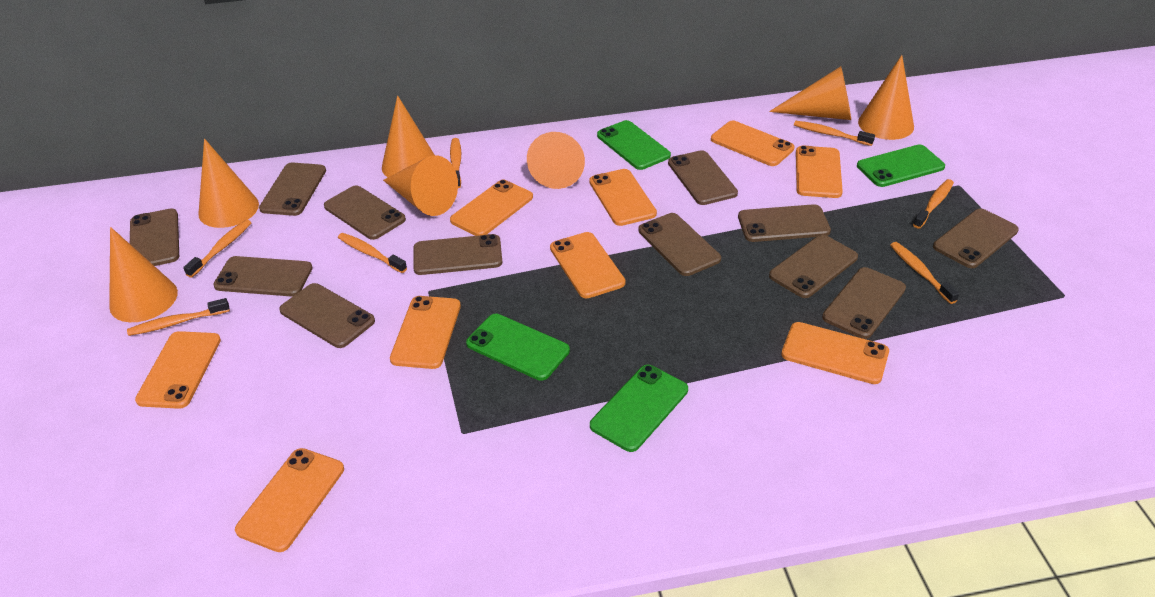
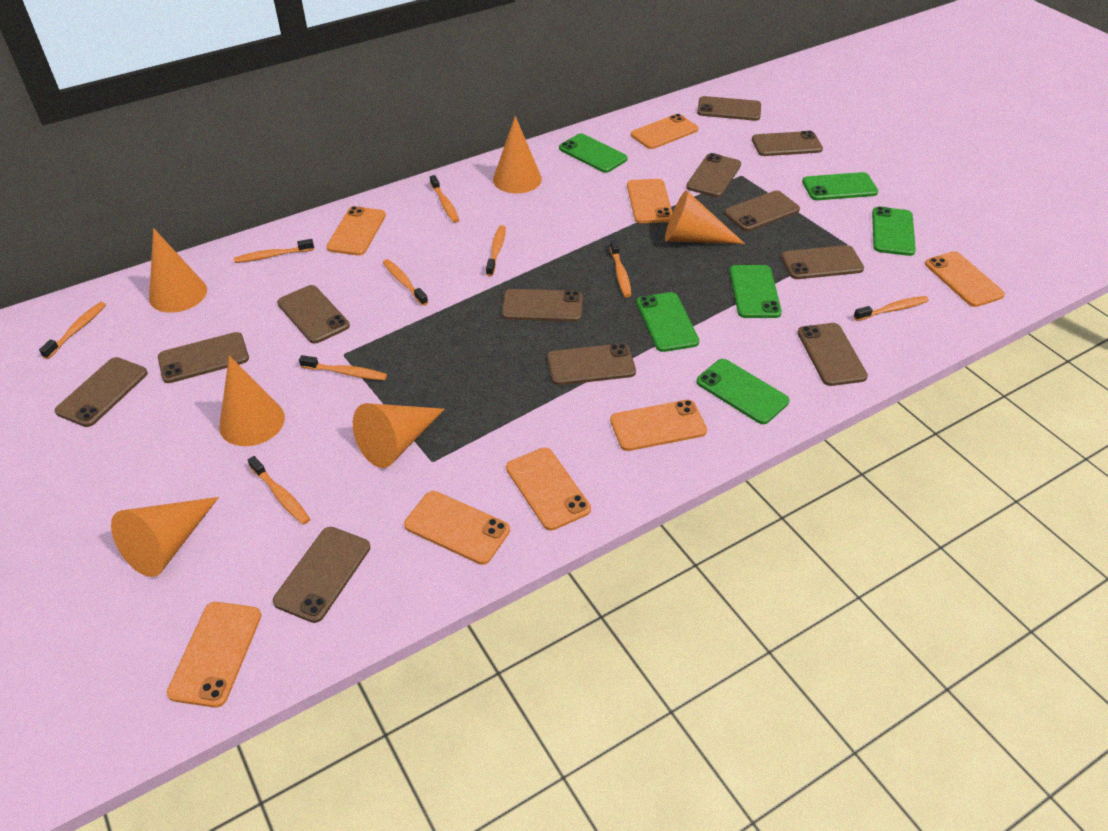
green phone: [466,314,570,381] [590,365,688,452] [597,120,671,170] [857,145,945,187] = 4 -> [559,133,627,173] [636,292,699,352] [696,359,790,424] [730,265,782,318] [802,172,878,200] [872,206,916,256] = 6
orange cone: [109,227,178,322] [198,139,259,228] [382,95,434,177] [383,155,458,216] [527,132,585,189] [769,66,851,120] [858,55,914,140] = 7 -> [111,497,219,577] [149,228,207,313] [219,356,285,446] [353,403,445,468] [493,116,542,193] [665,190,745,244] = 6
orange phone: [135,331,221,409] [235,448,344,552] [390,296,461,369] [450,180,533,236] [550,232,625,298] [589,169,657,226] [711,121,794,166] [781,322,889,384] [796,146,843,198] = 9 -> [167,602,261,708] [326,206,386,256] [404,491,510,565] [506,448,591,531] [610,400,707,451] [627,179,673,223] [631,114,698,149] [925,251,1005,307] = 8
orange toothbrush: [127,298,230,336] [183,220,251,278] [338,233,407,273] [450,138,461,189] [794,121,875,146] [890,242,959,304] [913,179,954,229] = 7 -> [39,302,106,359] [234,239,314,263] [248,456,310,525] [299,355,387,380] [383,259,428,306] [430,175,459,223] [486,225,506,276] [610,240,631,297] [854,296,929,321] = 9

